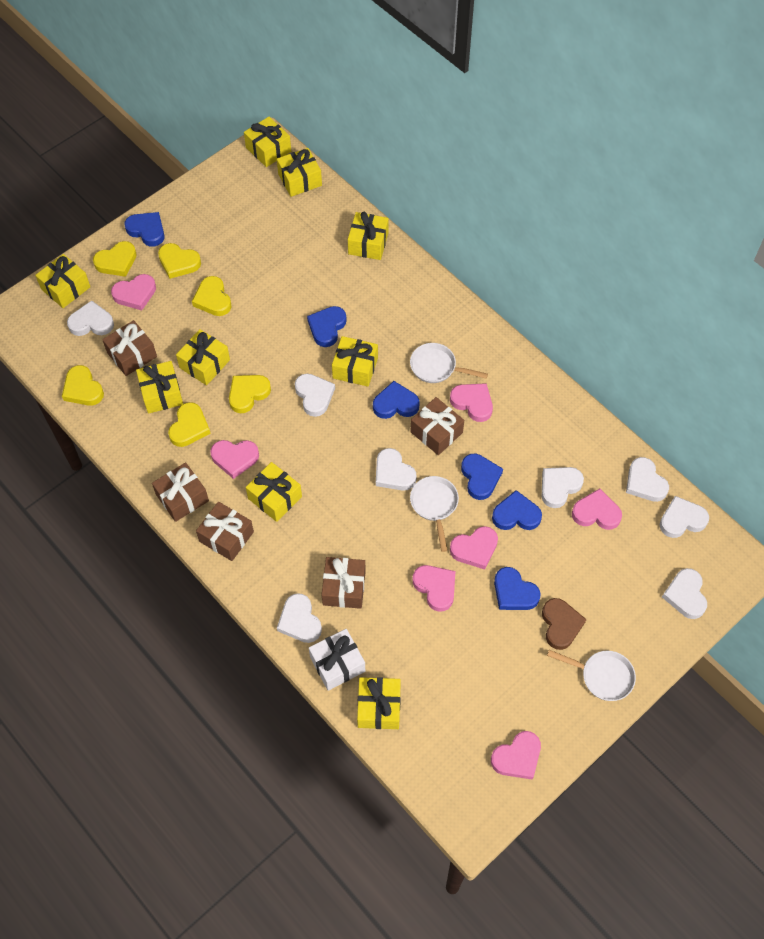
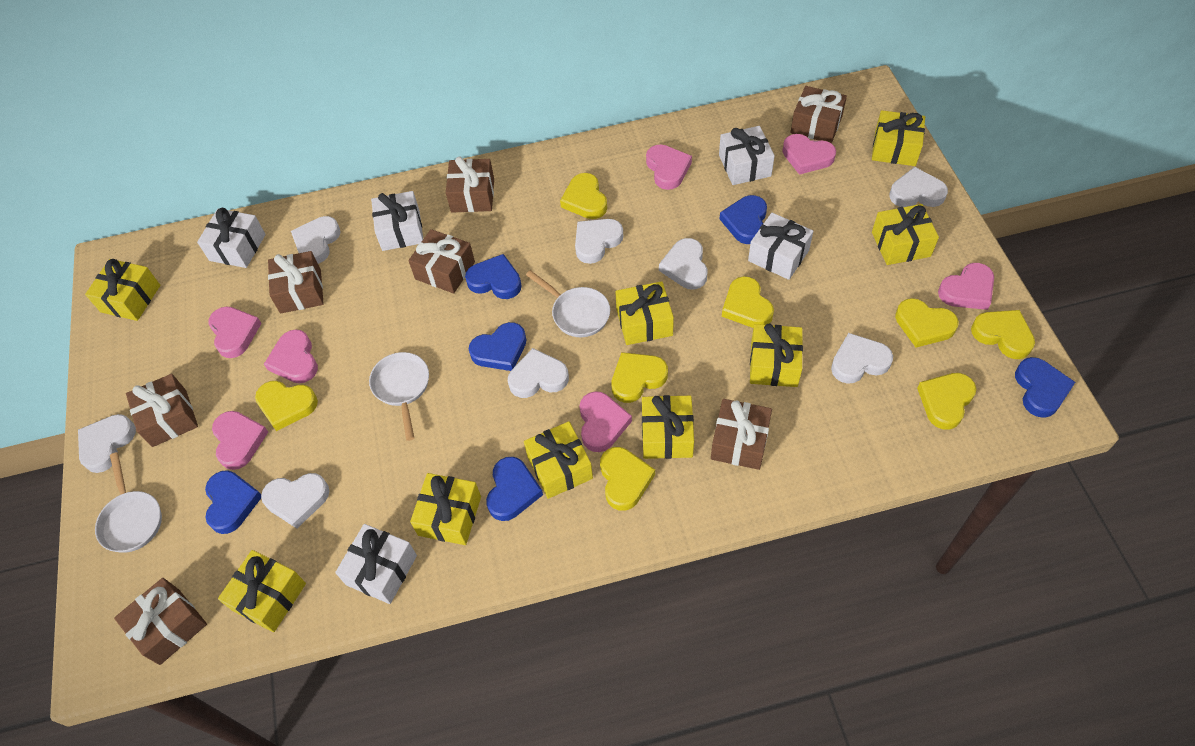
brown gift: [102,320,157,376] [152,462,209,522] [196,502,254,561] [322,557,366,609] [410,397,464,455] = 5 -> [114,578,207,665] [126,374,198,447] [268,251,324,314] [408,229,475,293] [446,156,494,213] [711,399,772,470] [790,86,847,143] = 7
brown heart: [542,598,587,650] = 1 -> none = 0
white gift: [309,629,365,691] = 1 -> [197,208,266,268] [335,524,417,604] [371,191,423,251] [719,126,775,185] [748,213,813,280] = 5
yellow heart: [62,365,104,406] [93,241,137,277] [158,243,201,279] [168,402,211,447] [192,276,232,316] [229,375,271,413] = 6 -> [255,381,318,431] [560,173,607,219] [600,447,655,511] [611,352,668,403] [722,276,774,328] [895,298,959,348] [917,373,976,430] [971,310,1035,359] = 8

